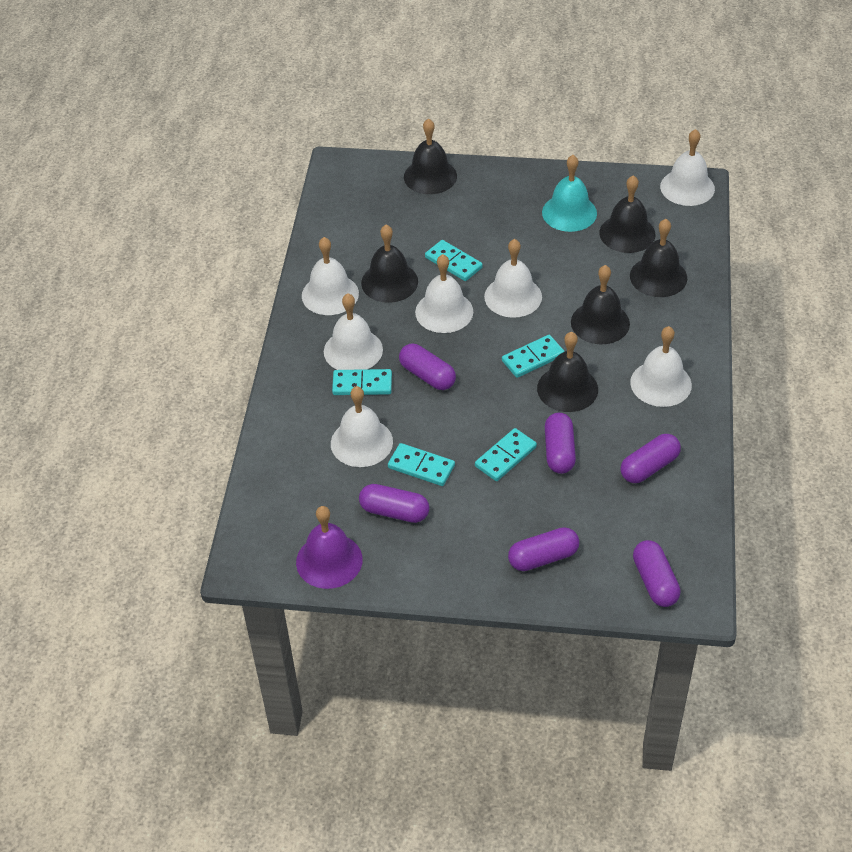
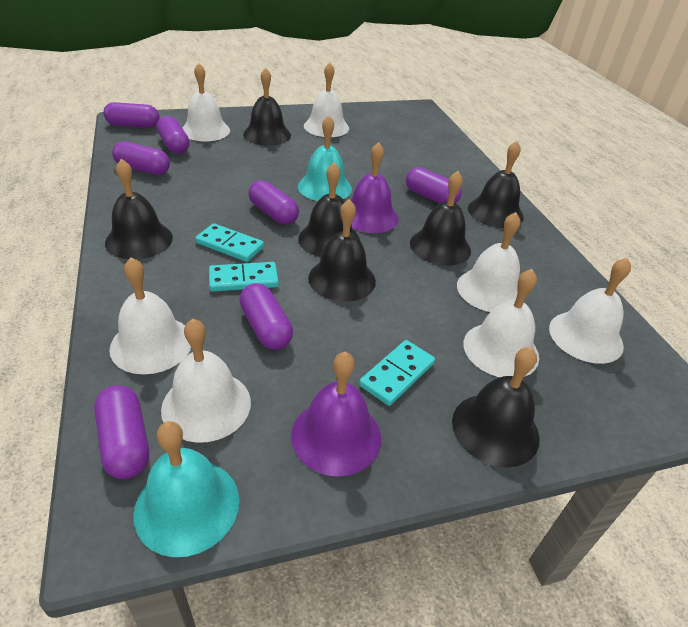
black bell: [361,225,418,303] [404,118,457,194] [537,332,598,412] [571,265,630,344] [600,175,655,253] [630,219,687,297] = 6 -> [105,159,173,259] [243,68,291,146] [298,162,360,257] [308,199,376,302] [410,171,471,266] [452,347,540,468] [468,141,524,228] = 7
purple bell: [296,506,363,589] = 1 -> [291,352,381,477] [351,142,399,233] = 2
purple capsule: [359,484,429,523] [399,344,456,390] [508,527,579,571] [545,413,576,474] [621,434,681,483] [633,540,681,607] = 6 -> [94,385,149,479] [103,102,160,128] [112,141,170,175] [157,116,190,154] [239,283,293,350] [248,180,299,225] [406,167,461,203] = 7
turquoise bell: [542,155,597,232] = 1 -> [134,421,239,557] [298,115,352,201] = 2
turquoise domino: [332,369,392,395] [388,443,455,486] [425,240,483,281] [475,428,537,481] [502,335,565,378] = 5 -> [195,223,264,262] [209,262,279,292] [359,340,435,406] = 3

